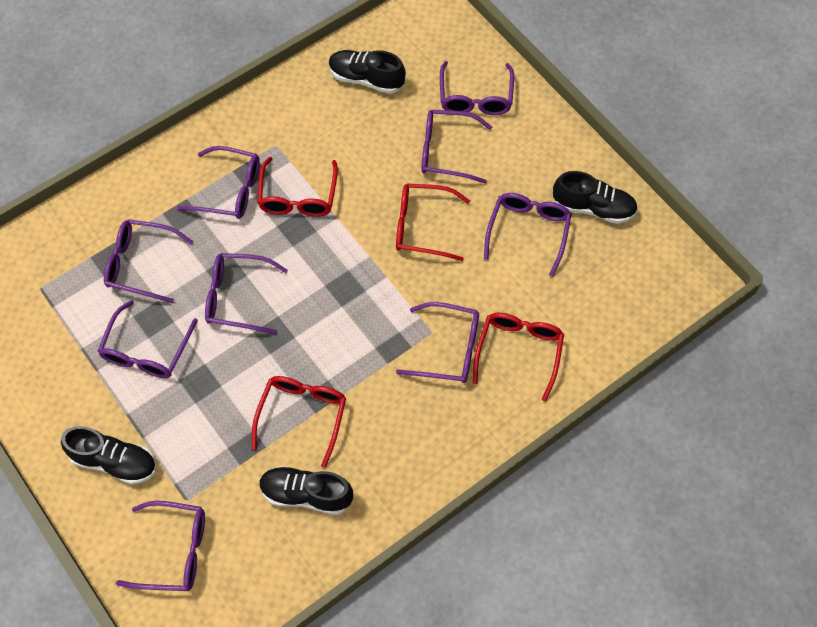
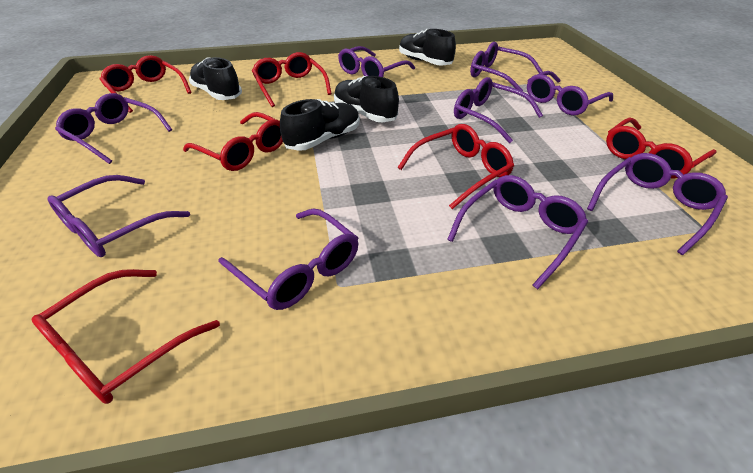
red glasses: [252,376,346,468] [257,157,338,217] [396,183,470,261] [473,313,564,401] = 4 -> [32,269,220,404] [100,55,192,113] [183,112,283,171] [252,52,332,107] [398,124,514,209] [606,117,717,179] = 6

